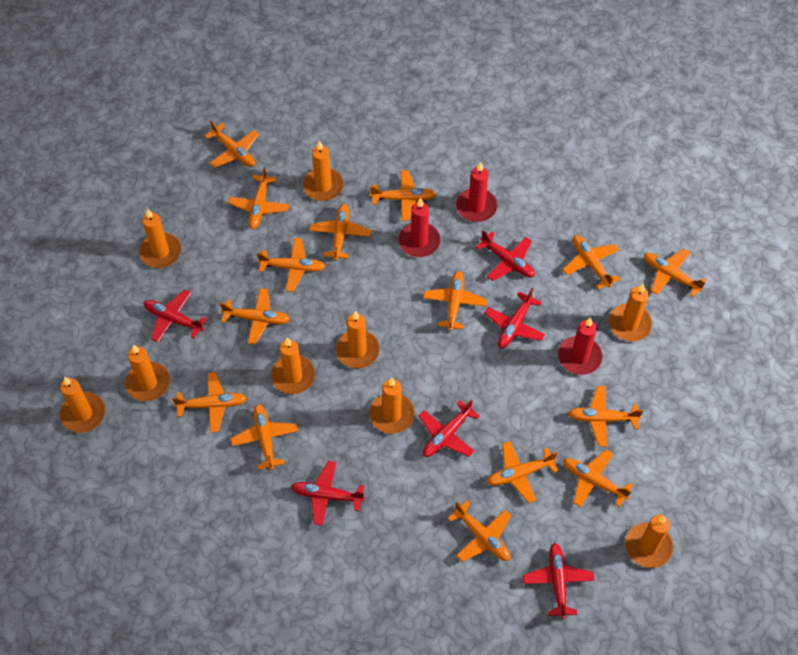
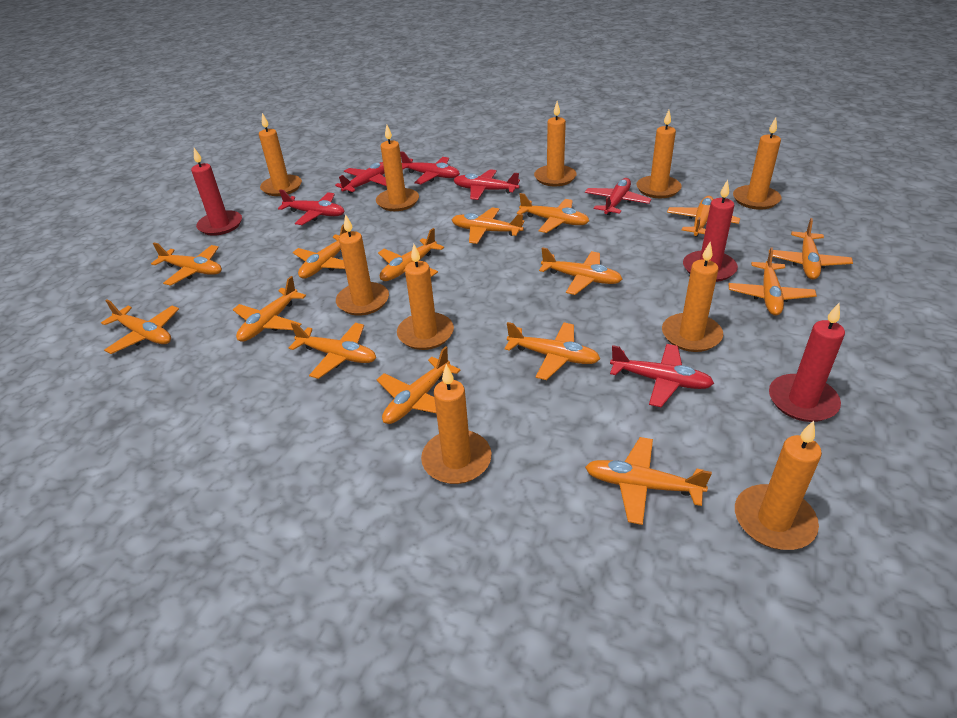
orange candle: [60,377,105,433] [125,345,170,401] [139,209,181,268] [271,337,315,394] [303,141,344,201] [336,311,380,368] [370,378,415,434] [609,284,652,341] [625,515,673,568] = 9 -> [259,113,302,196] [336,214,389,315] [376,125,419,211] [397,244,454,350] [421,364,492,484] [534,101,576,186] [636,110,682,198] [662,242,723,352] [733,117,781,210] [735,421,822,550] = 10

